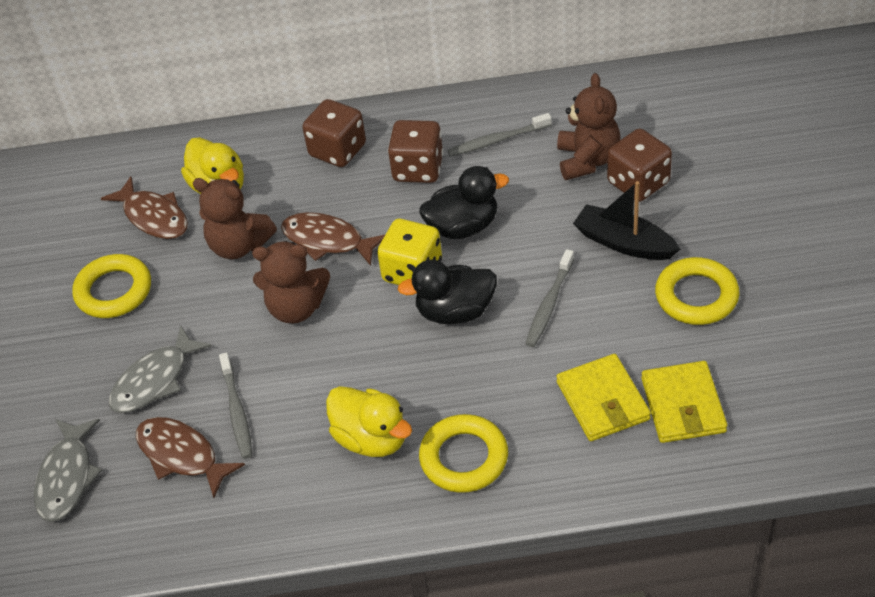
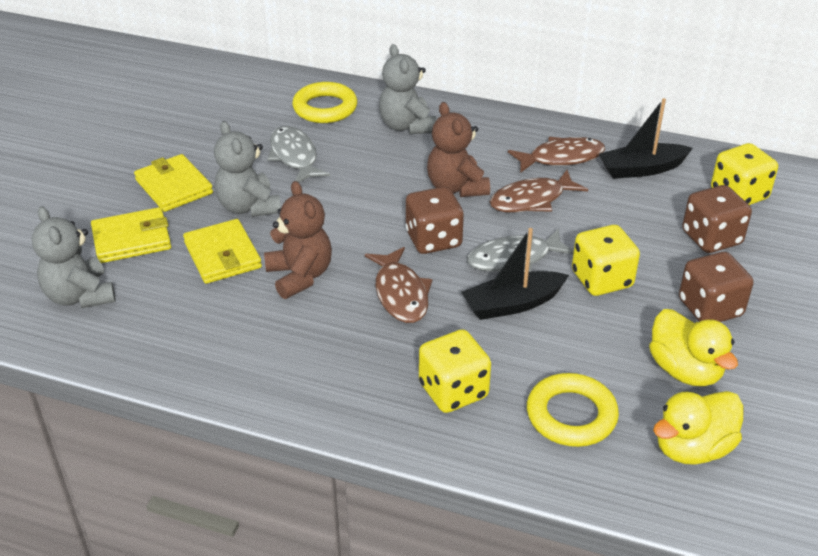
black boat: [573,181,680,260] = 1 -> [461,228,569,320] [599,98,693,179] = 2
black duck: [398,260,497,325] [419,166,509,239] = 2 -> none = 0
brown teddy bear: [193,178,277,259] [252,241,330,323] [557,73,620,180] = 3 -> [264,181,332,299] [427,102,490,197] = 2
grey teddy bear: none = 0 -> [32,206,115,308] [214,121,281,217] [379,44,436,134] = 3
grey toothbrush: [219,352,252,459] [447,113,552,157] [526,249,574,347] = 3 -> none = 0
yellow dice: [377,219,442,285] = 1 -> [419,329,491,413] [572,225,640,296] [711,143,778,205] = 3
yellow ring: [72,254,151,318] [419,414,508,493] [655,257,740,325] = 3 -> [292,82,357,123] [527,373,619,447] = 2
yellow wallet: [556,354,651,441] [641,361,727,443] = 2 -> [91,207,171,263] [134,154,213,212] [183,219,262,284] = 3

